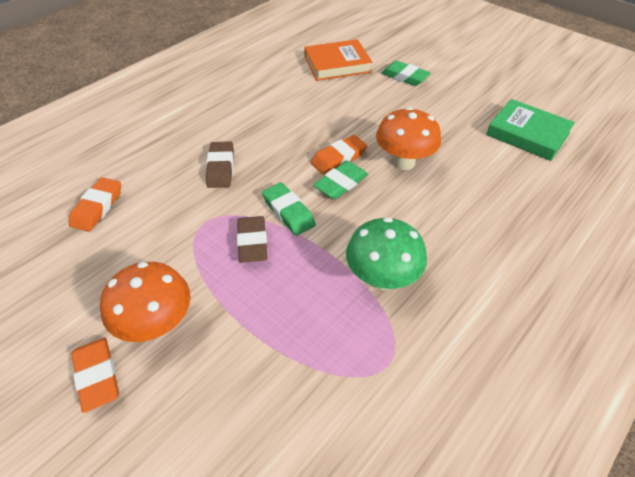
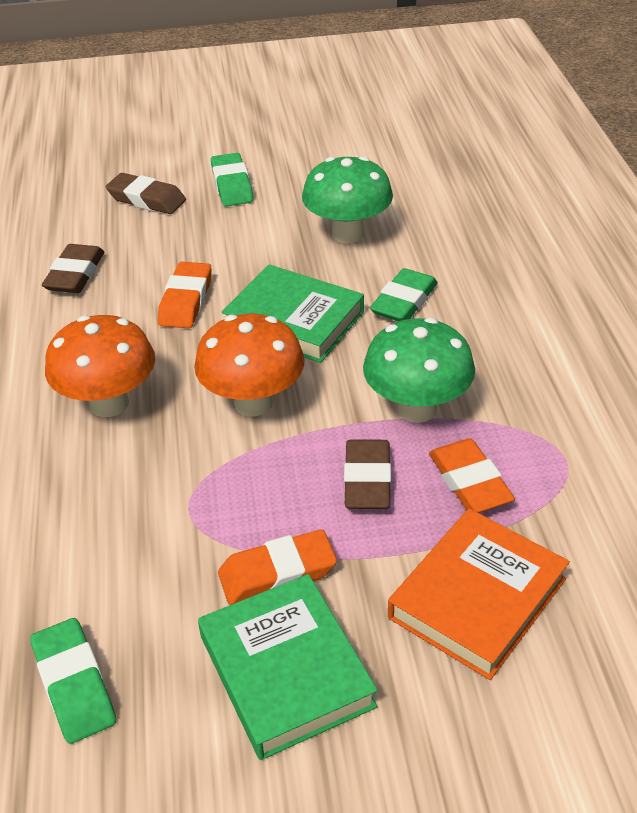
brown eraser: [206,141,234,188] [237,216,268,263] = 2 -> [42,244,104,293] [105,173,186,214] [344,439,391,509] = 3
green book: [486,99,575,161] = 1 -> [198,574,378,760] [222,265,364,363] = 2
green mushroom: [346,217,427,290] = 1 -> [302,156,393,243] [363,318,475,423] = 2

